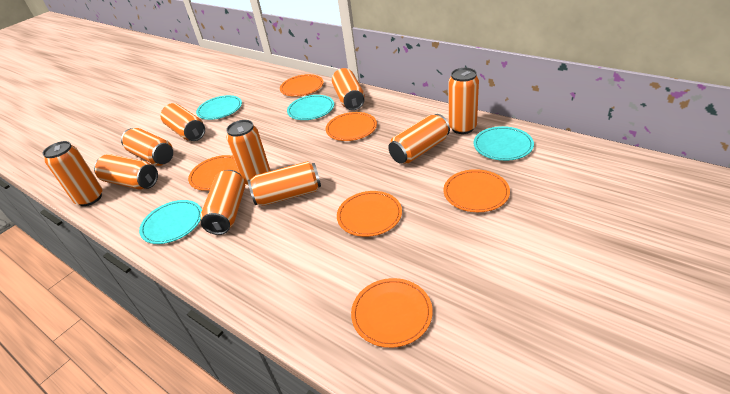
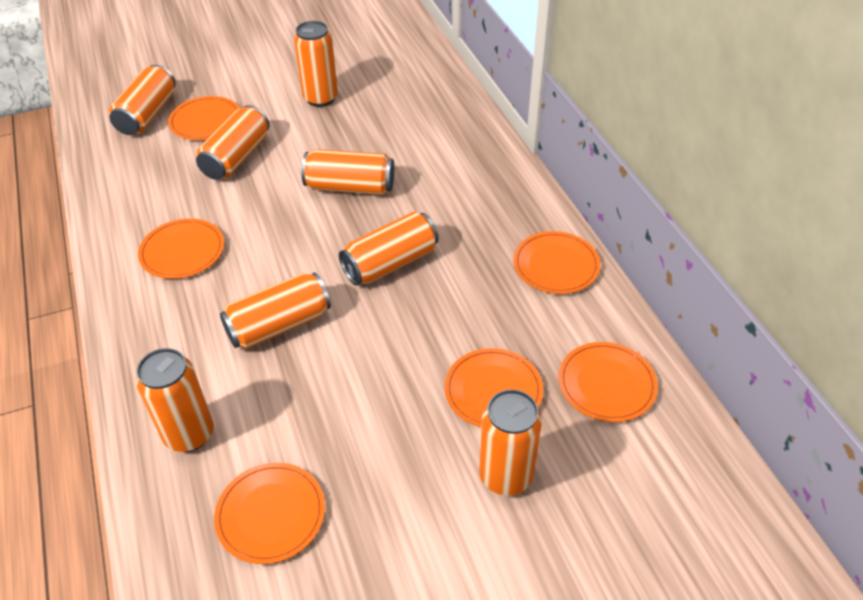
orange can: [43,141,102,206] [94,154,158,190] [121,128,173,166] [161,103,205,141] [200,170,245,235] [226,120,271,186] [248,161,321,206] [332,68,365,110] [388,114,450,164] [449,68,479,134] = 10 -> [109,65,176,135] [136,348,214,452] [196,105,270,180] [220,272,331,349] [294,21,338,107] [301,149,394,195] [339,212,439,286] [479,389,542,496] = 8
turquoise plate: [139,200,202,244] [196,95,242,120] [287,95,334,120] [474,126,534,161] = 4 -> none = 0

